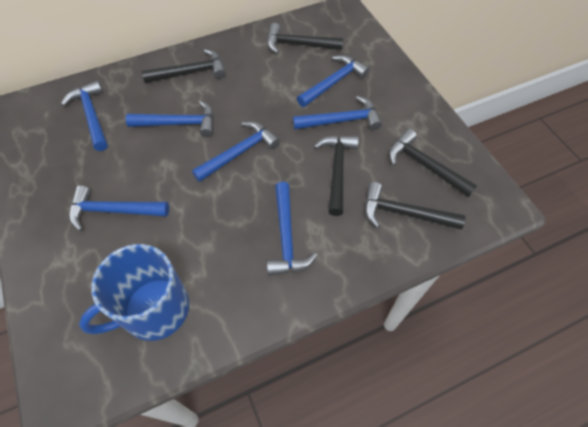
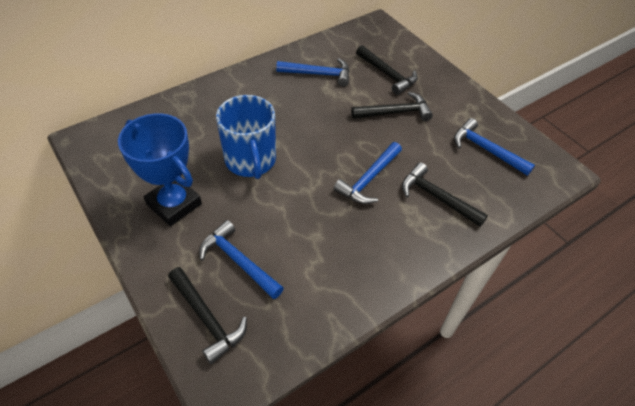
black hammer: [142,49,226,83] [267,23,343,54] [314,135,359,216] [365,182,465,229] [389,129,478,197] = 5 -> [168,267,247,364] [351,92,433,121] [356,45,418,95] [402,162,488,227] = 4
blue hammer: [61,81,108,151] [69,186,169,231] [126,101,214,137] [192,121,280,182] [267,182,317,276] [293,96,382,130] [297,55,370,107] = 7 -> [199,220,284,299] [276,58,350,86] [334,142,402,204] [454,118,535,176] = 4
blue trophy: none = 0 -> [118,113,202,226] = 1

